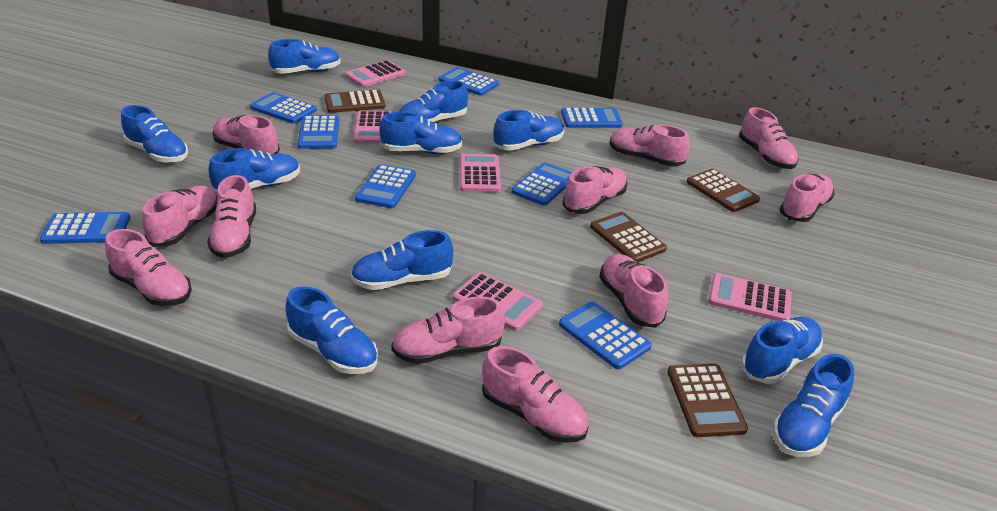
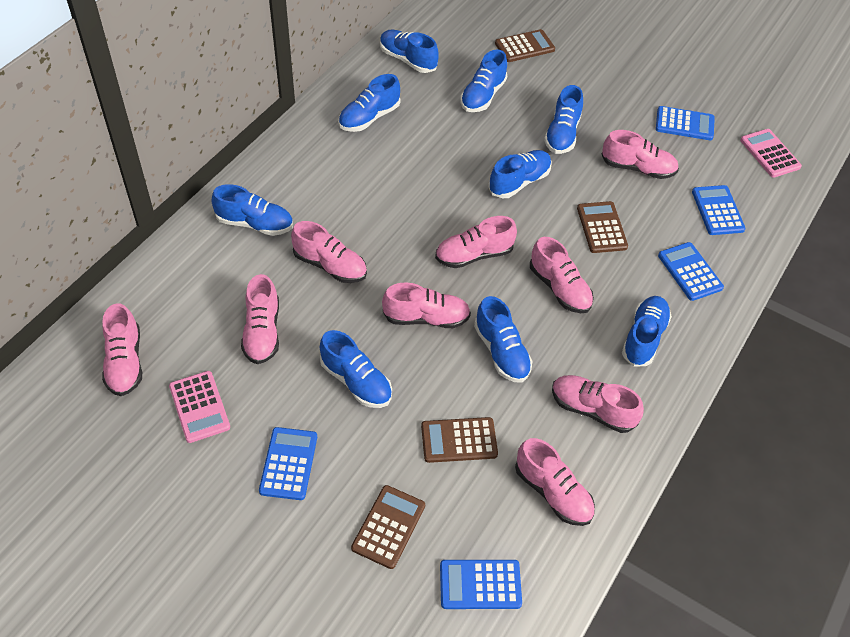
blue calculator: [40,212,130,244] [250,92,317,124] [297,115,339,149] [355,164,416,208] [439,67,499,96] [511,162,572,206] [559,302,652,369] [561,108,623,128] = 8 -> [259,427,317,500] [440,560,522,609] [656,106,715,141] [658,242,724,301] [692,185,746,235] = 5
blue shoe: [121,105,188,163] [209,148,300,192] [268,39,341,74] [285,286,378,374] [350,230,453,290] [379,112,463,154] [399,80,468,122] [493,110,564,151] [741,317,823,384] [772,354,854,457] = 10 -> [212,184,293,236] [320,330,392,408] [338,74,400,132] [380,30,439,73] [460,49,507,112] [474,296,532,383] [488,150,552,198] [544,85,583,154] [622,296,672,367] = 9
pink calculator: [345,60,406,87] [353,111,392,143] [452,272,543,331] [460,154,501,192] [708,273,792,321] = 5 -> [169,371,230,443] [740,129,802,178] = 2
pink shoe: [105,229,192,306] [142,186,217,247] [207,175,256,258] [213,115,280,154] [391,296,505,364] [482,346,589,443] [562,166,628,214] [599,254,668,328] [609,125,690,167] [739,107,799,169] [779,174,835,222] = 11 -> [102,303,142,396] [241,274,279,364] [291,221,367,283] [382,282,471,328] [435,216,517,268] [515,438,595,526] [530,237,594,313] [552,375,644,433] [602,130,679,179] = 9

